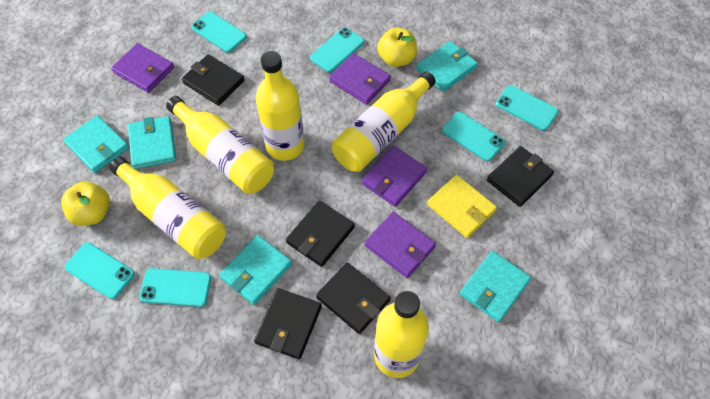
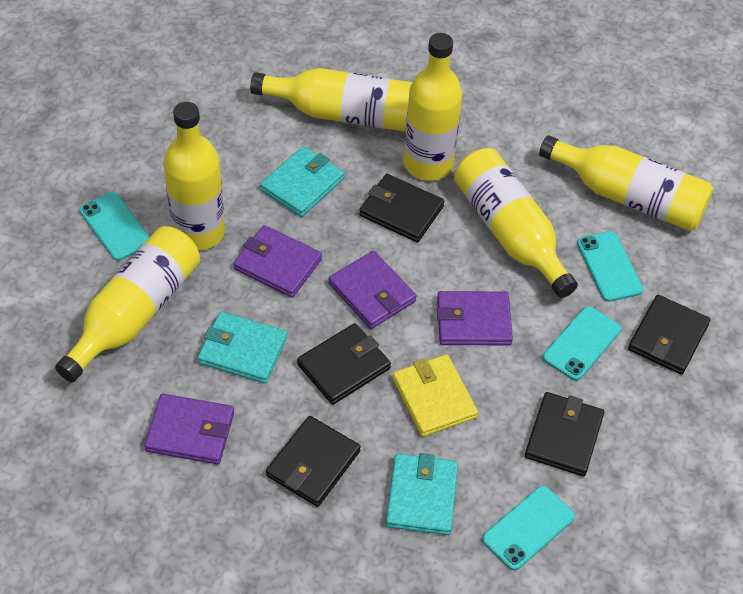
turquoise phone: [65,242,135,299] [139,268,211,307] [191,12,247,53] [310,27,364,72] [442,112,505,161] [496,85,558,130] = 6 -> [80,192,150,261] [482,486,575,570] [543,306,621,381] [577,231,643,302] = 4
turquoise wallet: [63,115,129,173] [128,116,176,169] [219,235,292,305] [416,41,478,92] [460,251,531,322] = 5 -> [198,311,287,384] [260,146,344,217] [386,453,458,535] = 3
yellow apple: [61,181,110,226] [377,27,417,67] = 2 -> none = 0
yellow bottle: [109,157,226,259] [166,96,274,194] [256,51,305,161] [332,71,436,172] [374,291,429,378] = 5 -> [55,226,200,382] [164,102,225,250] [250,68,412,132] [404,33,462,181] [454,148,578,298] [539,135,713,231] = 6

